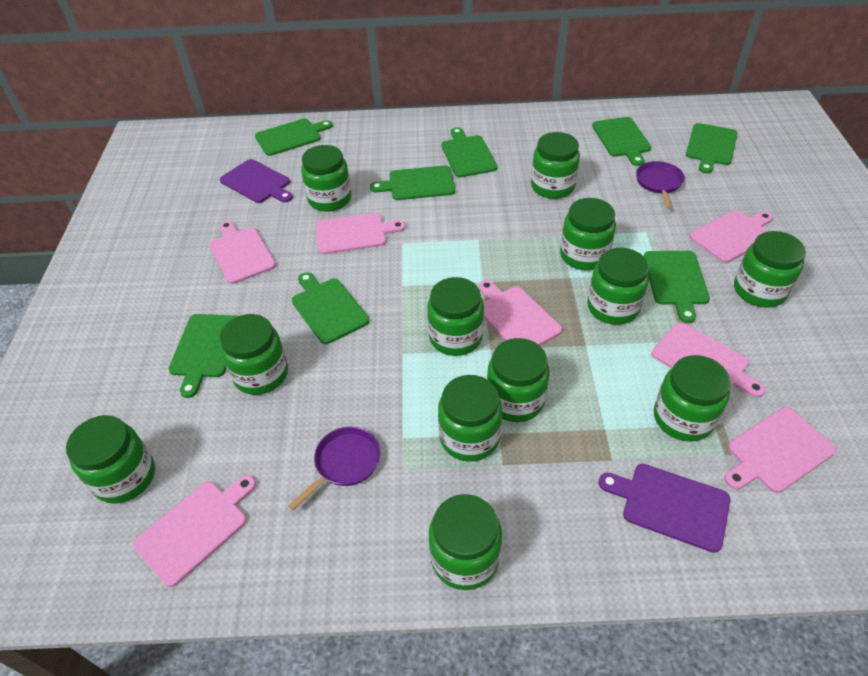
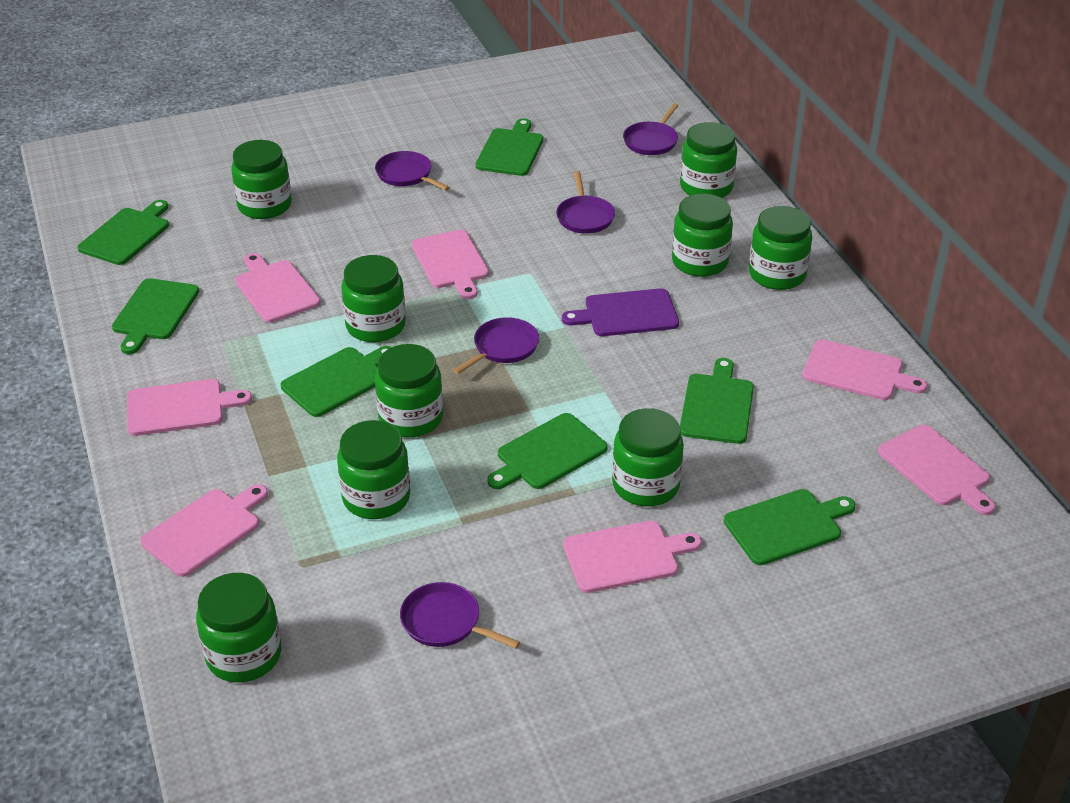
green cutting board: [169,314,238,398] [255,119,333,156] [292,272,369,344] [370,165,455,200] [442,127,497,178] [592,117,651,166] [644,251,710,323] [686,123,737,173] = 8 -> [77,200,169,265] [112,278,199,354] [281,346,392,417] [475,118,543,176] [487,413,608,489] [680,358,754,444] [724,489,855,565] = 7
green jar: [66,415,155,504] [220,314,288,395] [301,145,351,212] [427,277,484,356] [429,494,502,590] [438,375,502,462] [487,338,550,422] [531,132,580,199] [560,198,616,270] [587,248,649,325] [654,355,731,442] [734,231,806,307] = 12 -> [196,573,281,683] [231,140,292,219] [337,420,410,519] [341,255,406,342] [375,344,443,438] [612,408,684,507] [672,194,733,277] [680,122,737,198] [749,206,812,290] = 9
purple cutting board: [220,159,293,203] [598,464,730,553] = 2 -> [562,288,679,336] = 1
purple pan: [288,427,380,510] [636,161,685,209] = 2 -> [375,151,450,191] [400,582,520,649] [453,317,539,374] [556,171,615,234] [623,103,679,155] = 5

